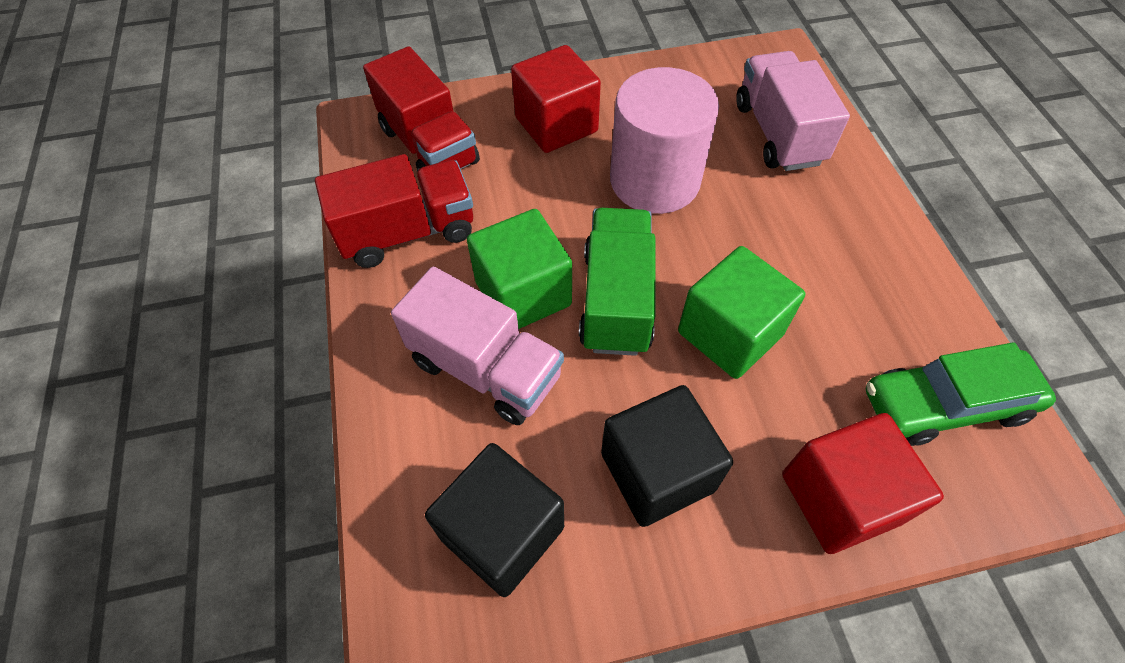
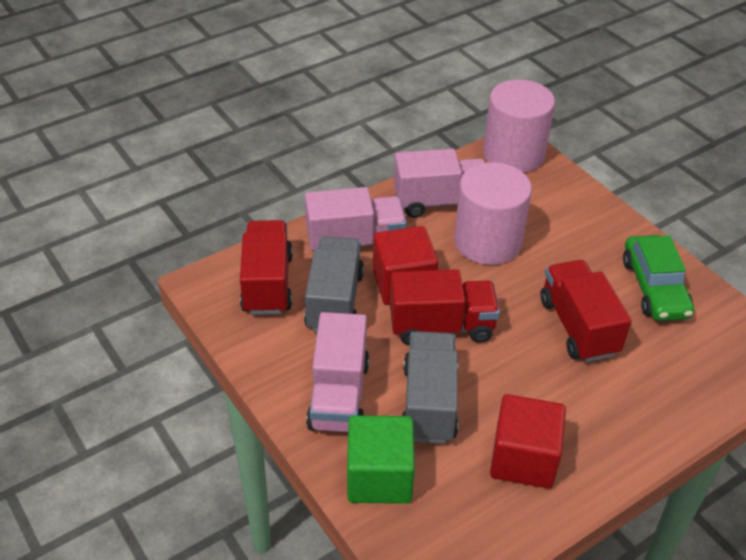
black cube: [425,443,564,597] [601,385,733,527] = 2 -> none = 0
green cube: [467,209,572,329] [678,246,805,379] = 2 -> [347,415,415,504] = 1
green truck: [579,208,656,356] = 1 -> none = 0
grey truck: none = 0 -> [304,236,364,332] [402,331,458,444] = 2
pink cylinder: [610,67,719,214] = 1 -> [454,162,532,265] [483,80,555,173] = 2
pink truck: [391,266,564,425] [736,51,850,171] = 2 -> [305,187,407,251] [306,312,370,432] [394,149,485,218] = 3
red truck: [315,154,473,268] [363,46,480,172] = 2 -> [240,220,293,315] [390,269,500,345] [540,260,632,362] = 3

